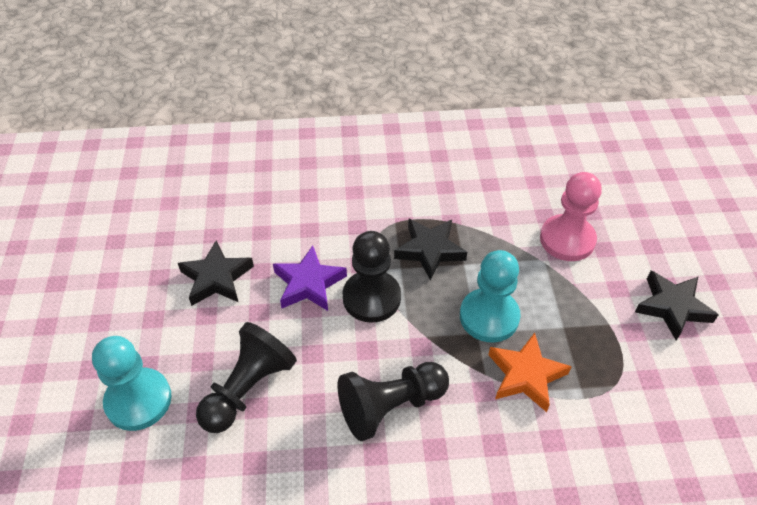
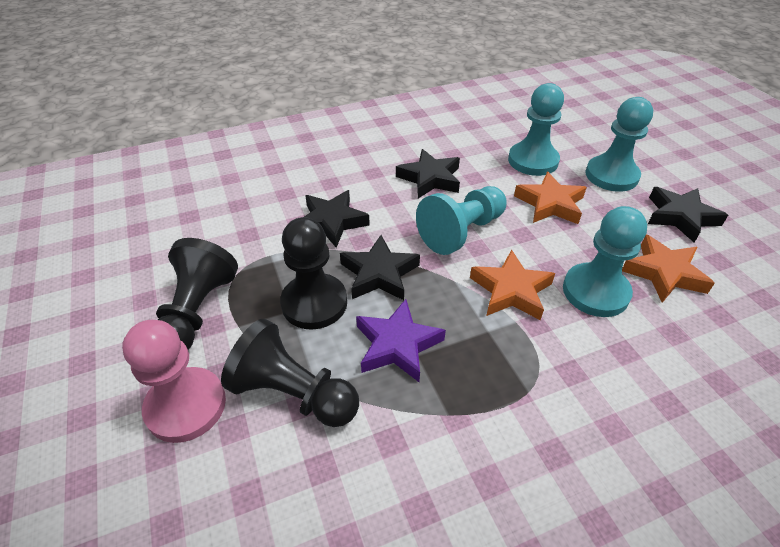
black star: [178,241,254,306] [394,219,467,281] [635,271,718,341] = 3 -> [304,190,370,248] [340,235,420,300] [396,149,460,198] [648,187,728,243] = 4
orange star: [488,333,572,412] = 1 -> [470,250,555,320] [514,171,587,224] [622,235,715,303] = 3
turquoise pawn: [92,336,172,431] [460,250,521,342] = 2 -> [416,186,507,255] [508,83,564,176] [563,206,647,317] [585,97,653,192] = 4

